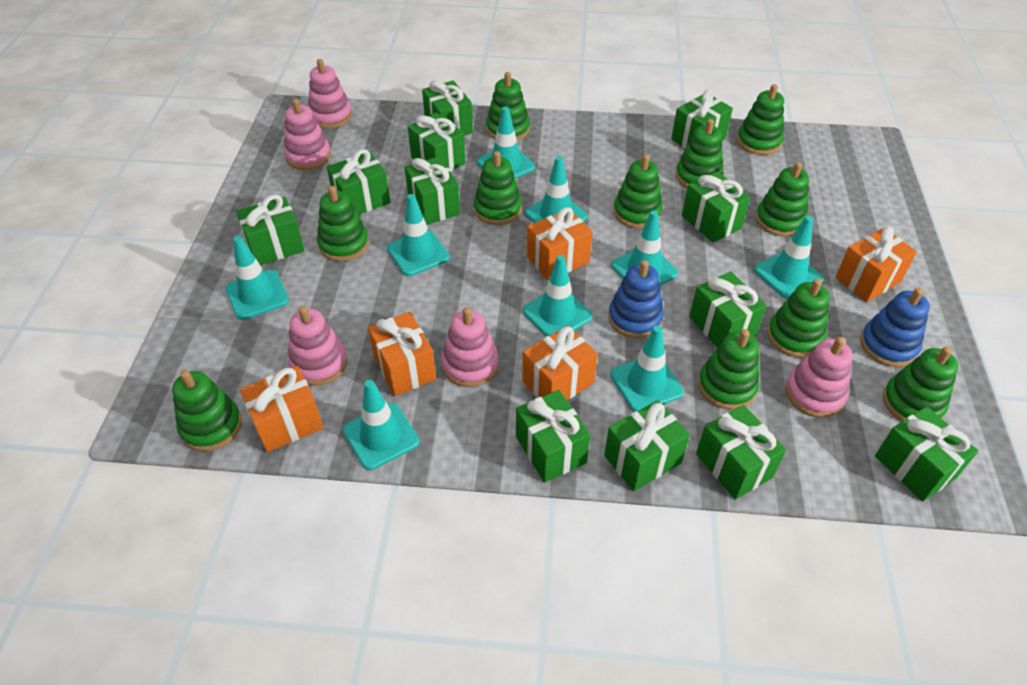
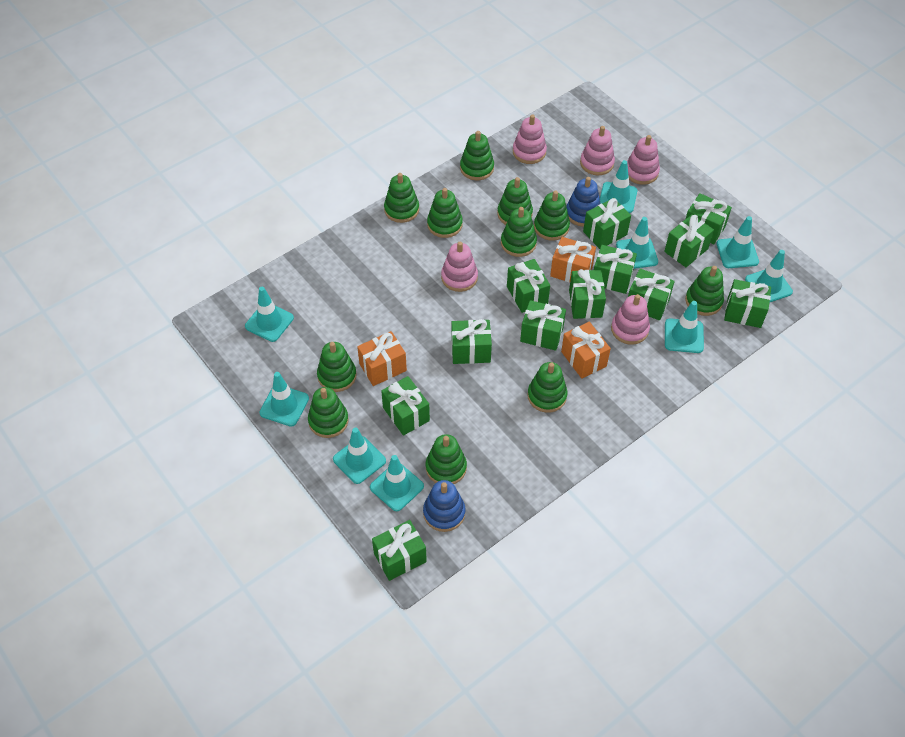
orange gift: [240,366,323,452] [368,312,436,396] [522,325,598,400] [527,207,592,281] [835,227,917,302] = 5 -> [357,331,407,386] [550,237,596,282] [561,322,611,379] = 3

